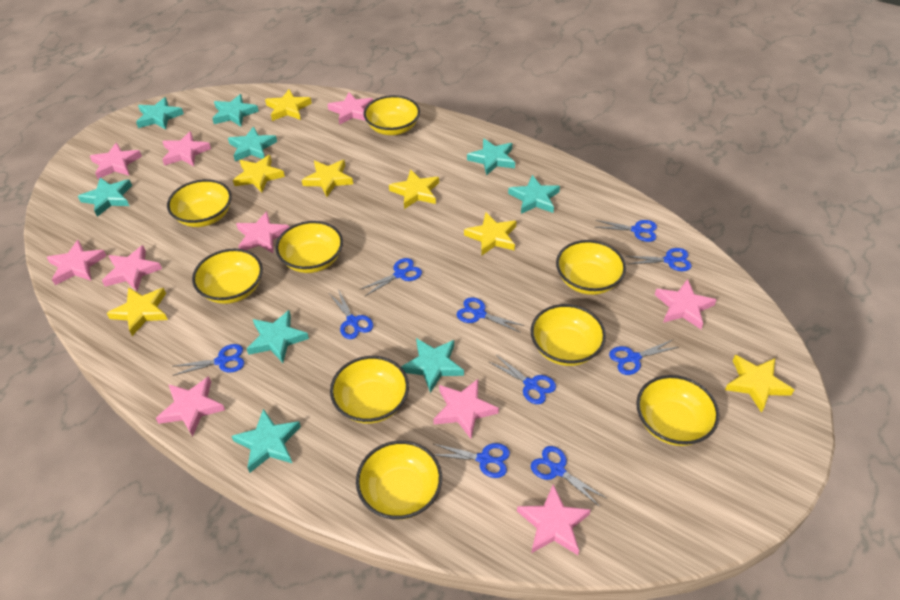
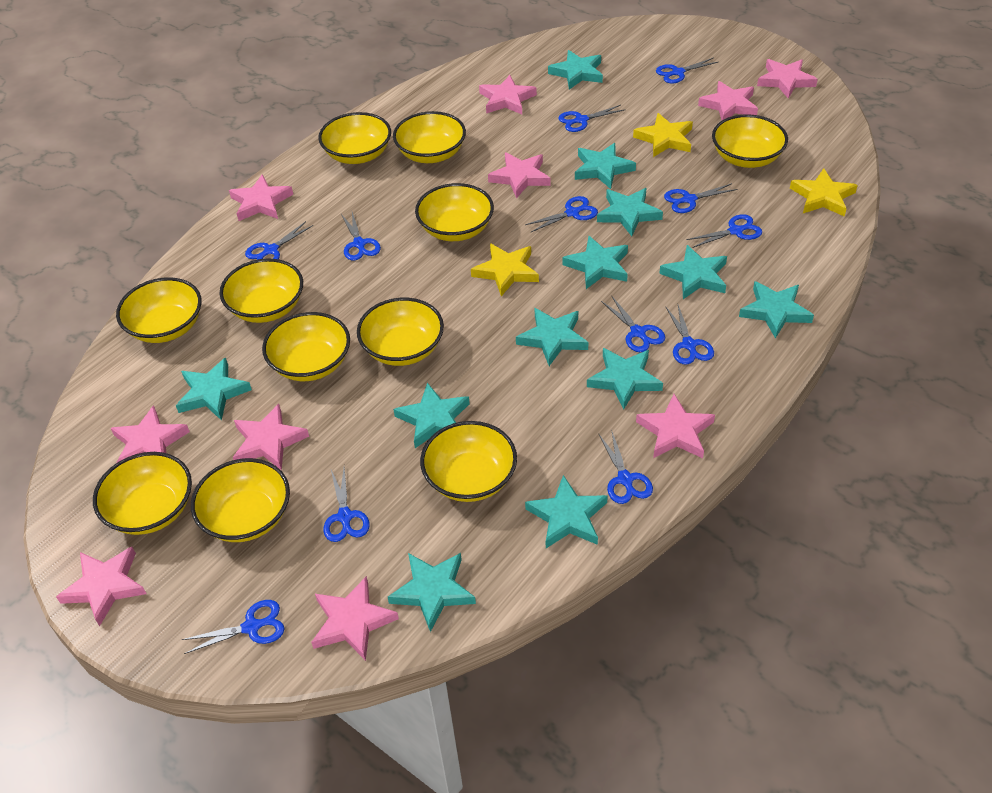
blue scissors: [172,344,244,376] [329,289,373,339] [359,258,422,296] [433,443,510,478] [457,297,524,332] [489,354,556,404] [531,446,606,507] [595,220,657,242] [609,340,679,375] [625,248,692,271] = 10 -> [181,600,285,654] [245,221,313,260] [323,468,370,542] [341,212,381,260] [525,196,598,232] [558,105,624,132] [598,429,653,504] [601,297,665,352] [656,57,718,84] [664,183,737,213] [666,305,714,365] [687,214,762,248] = 12
turquoise star: [78,178,132,217] [136,97,184,130] [212,94,259,126] [228,126,277,161] [232,409,301,473] [247,310,309,363] [401,338,464,393] [467,138,515,176] [508,175,560,214] = 9 -> [176,357,252,421] [388,553,476,632] [393,383,470,448] [516,308,588,366] [525,475,608,548] [548,50,603,90] [563,236,628,289] [575,143,636,189] [587,348,663,409] [597,188,663,236] [659,245,727,299] [739,281,814,339] = 12
yellow bowl: [167,179,232,227] [192,249,263,304] [275,221,343,273] [330,356,409,424] [356,441,442,520] [363,95,420,135] [531,304,606,366] [556,240,626,295] [636,375,720,446] = 9 -> [93,452,192,535] [116,277,202,343] [191,458,290,542] [219,259,303,323] [262,312,350,381] [318,112,391,164] [357,298,444,366] [393,111,466,163] [415,183,494,241] [420,421,517,502] [712,114,788,168] = 11
yellow star: [107,287,168,336] [233,155,285,193] [265,89,312,121] [302,160,353,197] [389,169,439,209] [464,213,517,256] [725,355,794,413] = 7 -> [471,243,539,296] [633,113,693,157] [790,168,858,217] = 3

